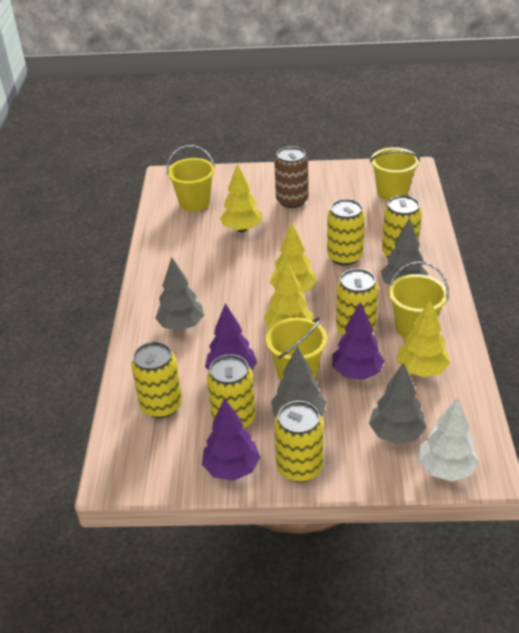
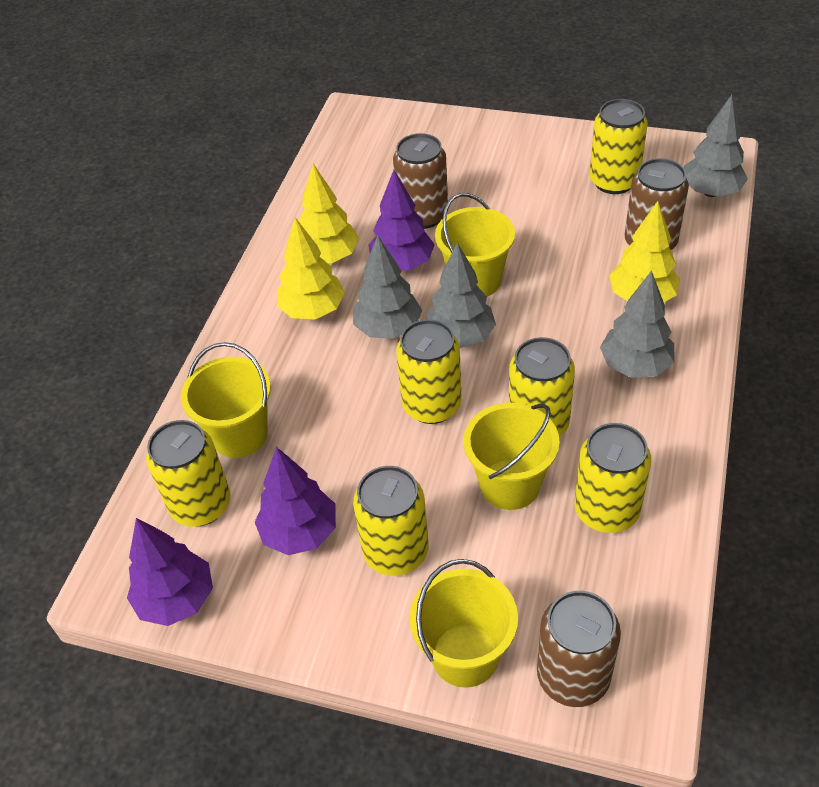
brown can: [274,146,309,208] = 1 -> [393,133,448,229] [537,591,621,707] [625,158,689,250] = 3
white tree: [419,398,479,482] = 1 -> none = 0
yellow tree: [220,163,262,232] [264,261,313,329] [270,223,317,292] [397,299,450,377] = 4 -> [277,218,345,320] [299,164,359,263] [609,201,680,302] = 3

